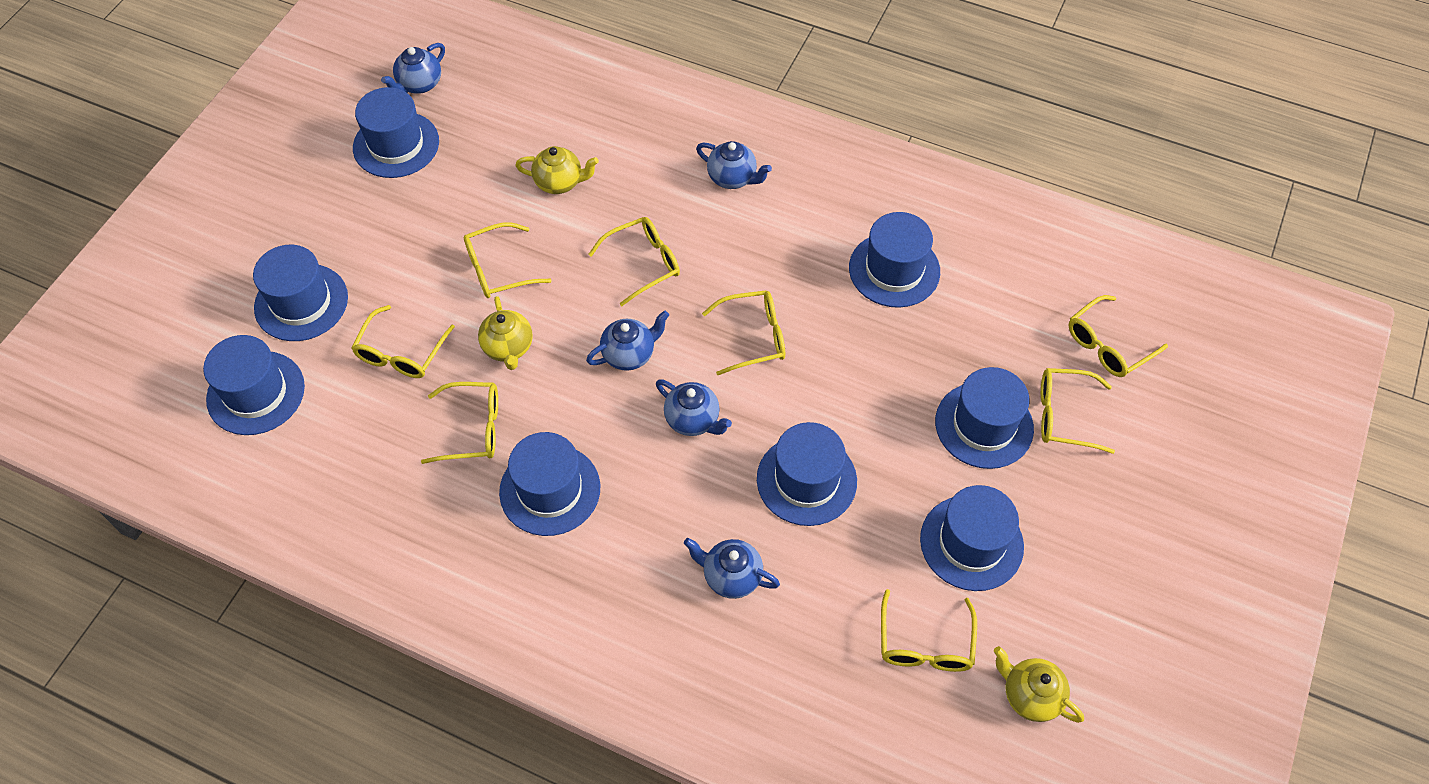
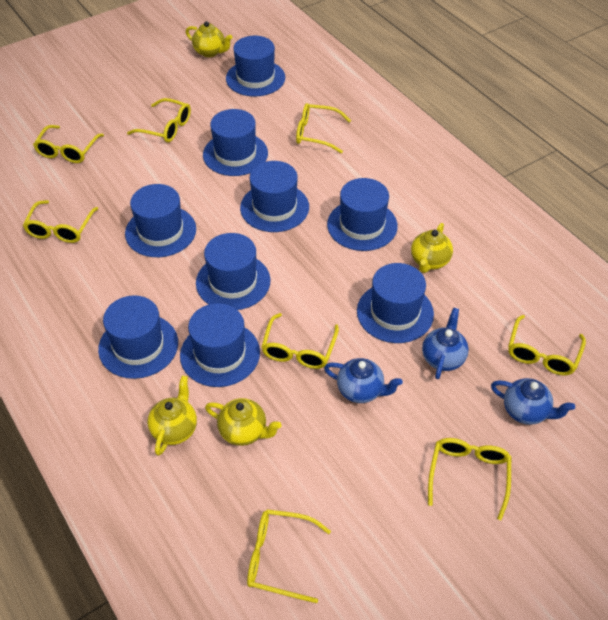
blue hat: [203,335,305,435] [253,245,348,341] [353,87,439,178] [499,432,600,536] [757,422,857,526] [849,212,940,308] [920,485,1024,591] [935,367,1034,469] = 8 -> [98,295,178,379] [125,184,196,257] [180,303,260,387] [196,233,270,310] [203,109,268,176] [226,36,285,97] [240,161,309,232] [327,178,398,251] [357,263,434,343] = 9
blue teapot: [381,43,445,94] [586,311,669,371] [656,379,732,436] [684,538,780,599] [696,141,772,189] = 5 -> [324,358,403,403] [422,308,469,379] [491,378,575,425] = 3
yellow teapot: [478,296,533,370] [515,146,599,194] [994,646,1084,723] = 3 -> [147,376,197,456] [186,21,232,57] [205,398,281,446] [411,223,453,273] = 4

